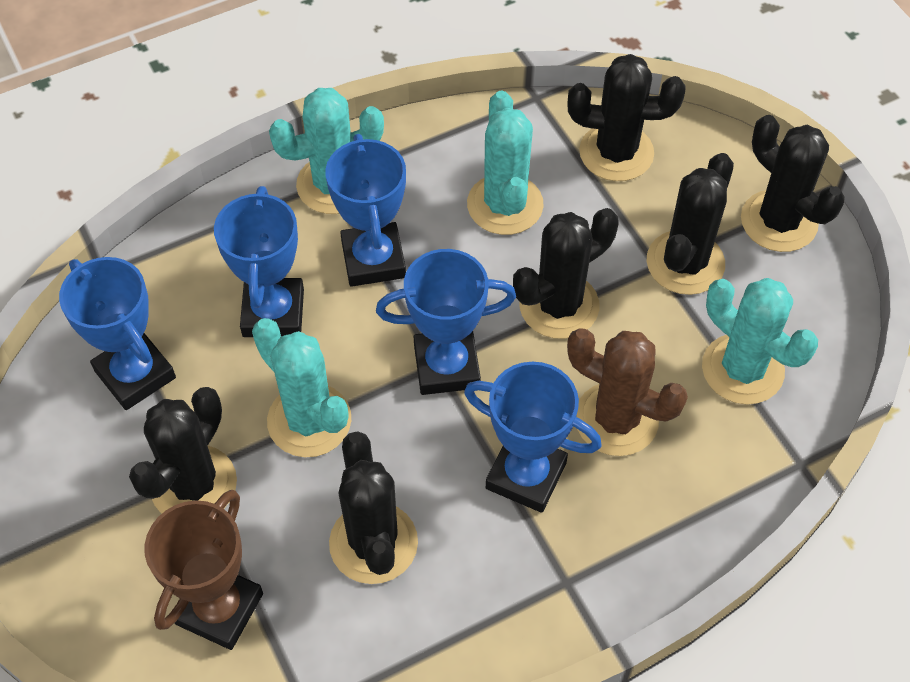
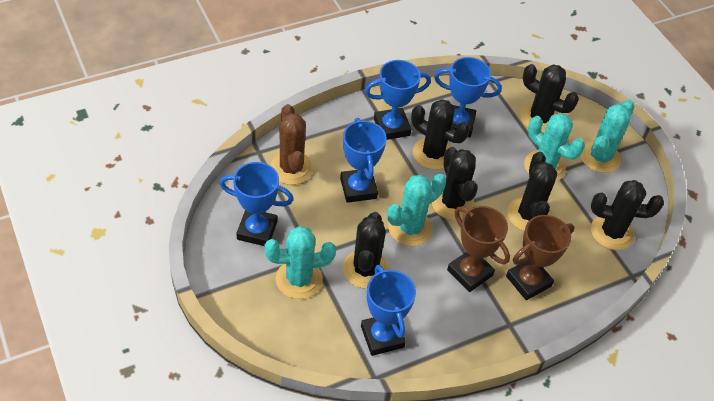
brown trophy: [144,490,263,650] = 1 -> [447,206,510,292] [506,215,575,300] = 2

